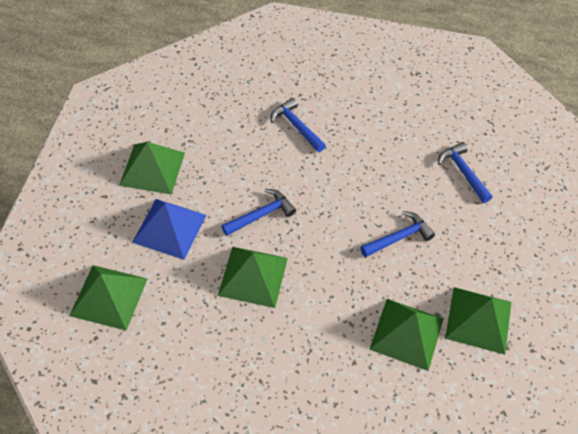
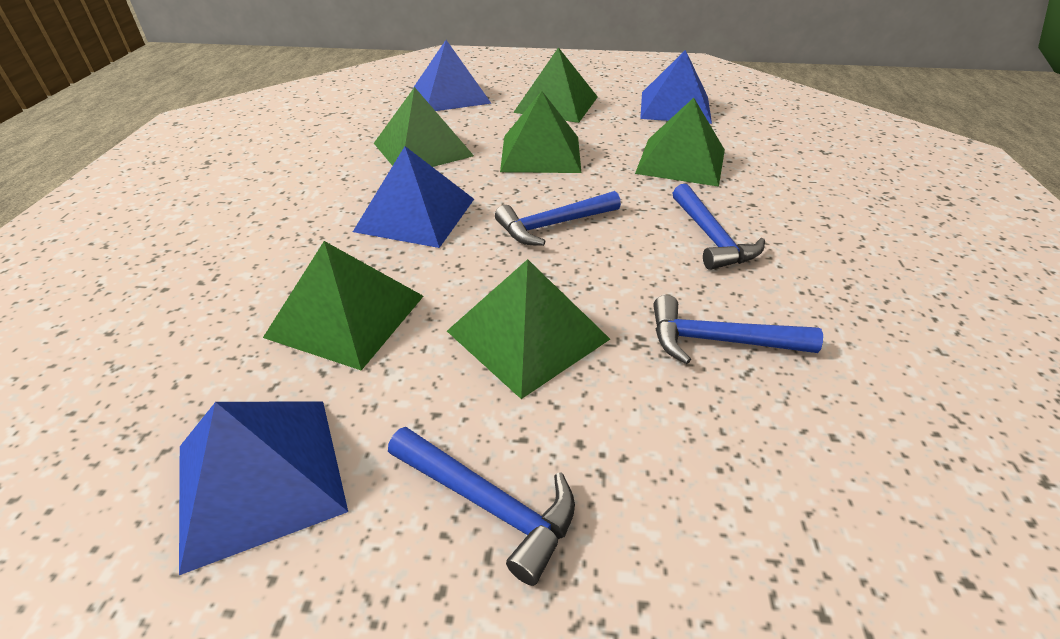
blue pyramid: [132,199,206,260] = 1 -> [179,401,348,575] [353,146,474,248] [413,40,492,111] [640,50,712,124] = 4
green pyramid: [69,265,147,331] [119,142,185,195] [218,247,288,308] [369,299,443,371] [445,287,511,354] = 5 -> [263,241,424,371] [374,87,474,167] [447,259,610,399] [500,91,581,173] [513,47,598,123] [635,98,725,187] = 6

